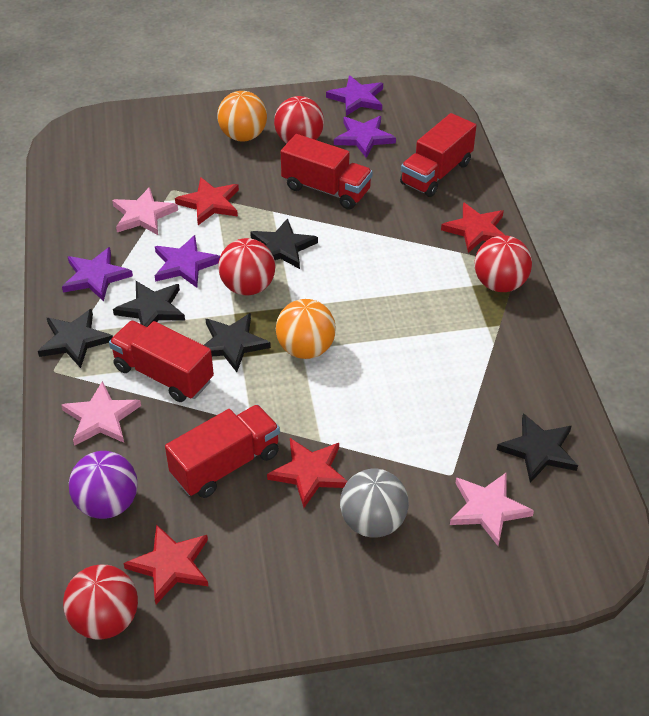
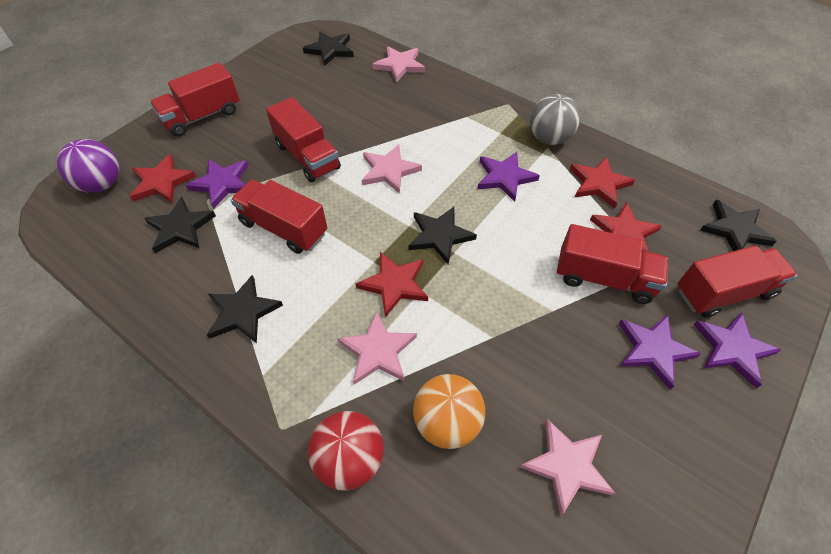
orange ball: [217,91,267,142] [276,299,336,359] = 2 -> [413,374,485,449] = 1
pink star: [61,381,141,446] [112,187,178,235] [450,473,534,546] = 3 -> [337,311,417,385] [362,144,422,194] [372,46,425,83] [520,419,615,516] = 4
red ball: [63,565,138,640] [218,238,275,295] [274,96,324,143] [475,235,532,292] = 4 -> [308,411,384,491] = 1
red truck: [109,321,214,402] [165,404,280,498] [281,134,373,210] [400,113,476,197] = 4 -> [150,63,240,136] [231,180,327,254] [266,97,341,182] [557,224,668,304] [677,245,797,318] = 5

